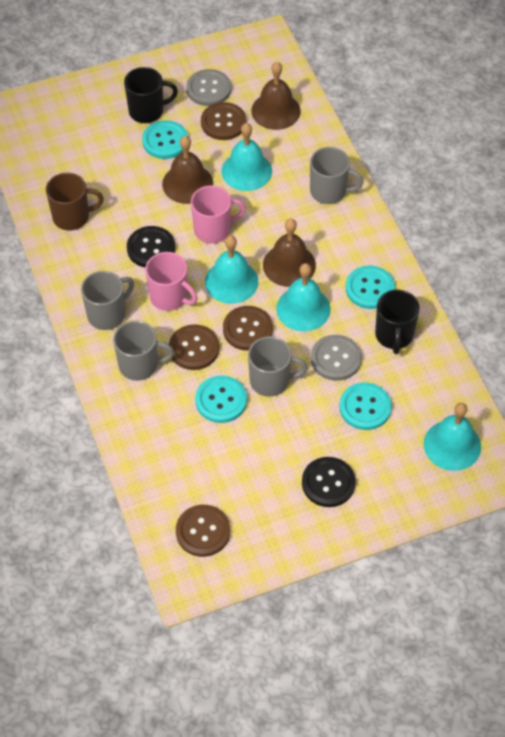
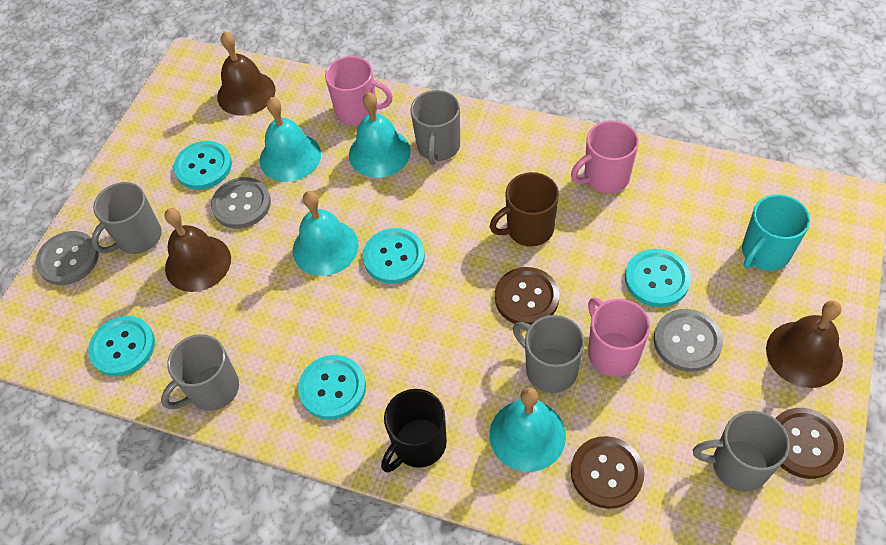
black button: [127,226,175,267] [302,457,356,507] = 2 -> none = 0
black mug: [124,67,178,123] [375,290,420,354] = 2 -> [381,389,447,473] = 1
brown button: [169,324,219,370] [176,505,230,557] [201,102,246,140] [223,306,273,351] = 4 -> [495,267,559,325] [571,436,644,509] [775,408,844,479] = 3
grey button: [186,69,231,106] [311,335,362,381] = 2 -> [36,231,99,285] [211,177,271,229] [654,309,723,372] = 3
grey mug: [81,271,134,330] [113,321,174,381] [248,336,308,397] [310,147,363,204] = 4 -> [91,182,162,254] [161,334,239,411] [410,90,460,165] [513,315,585,393] [693,411,790,492] = 5
pink mug: [145,252,198,311] [191,185,246,244] = 2 -> [325,56,393,125] [571,121,639,194] [588,298,650,377] = 3
turquoise button: [142,120,188,159] [195,375,247,423] [339,383,392,430] [346,266,395,309] = 4 -> [88,316,155,377] [173,141,232,190] [298,355,366,420] [363,228,425,284] [625,249,691,307] = 5
turquoise mug: none = 0 -> [742,194,810,271] = 1

